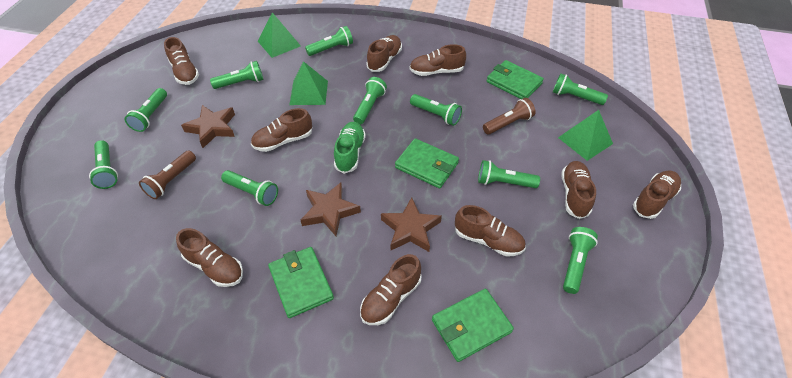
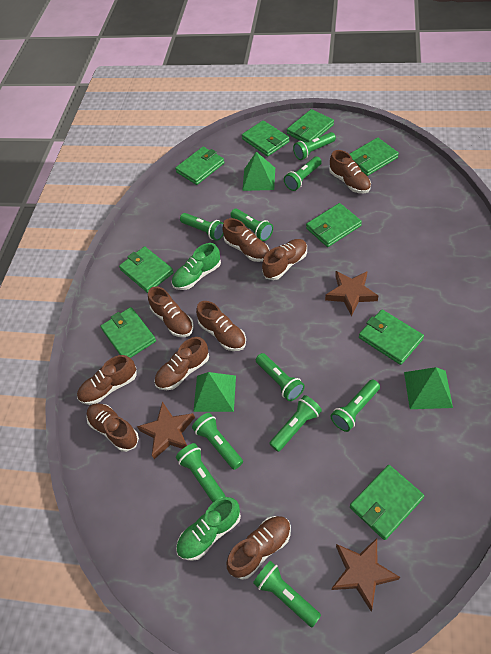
brown flashlight: [139,150,196,199] [483,98,536,135] = 2 -> none = 0
green shoe: [334,122,366,174] = 1 -> [172,243,221,290] [176,497,241,561] = 2
green wallet: [268,247,334,318] [395,138,459,188] [432,289,514,362] [487,60,544,99] = 4 -> [100,307,156,358] [119,246,174,293] [175,147,225,185] [242,120,289,156] [287,109,334,142] [306,203,362,247] [350,138,399,176] [350,465,424,540] [359,309,424,365] = 9

